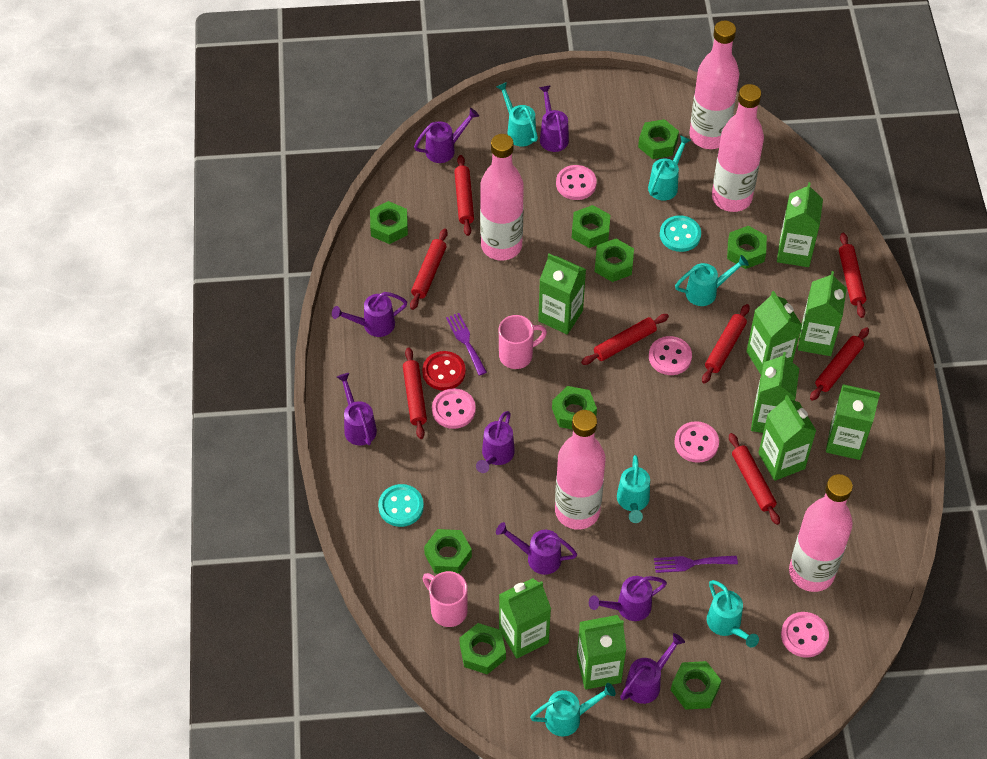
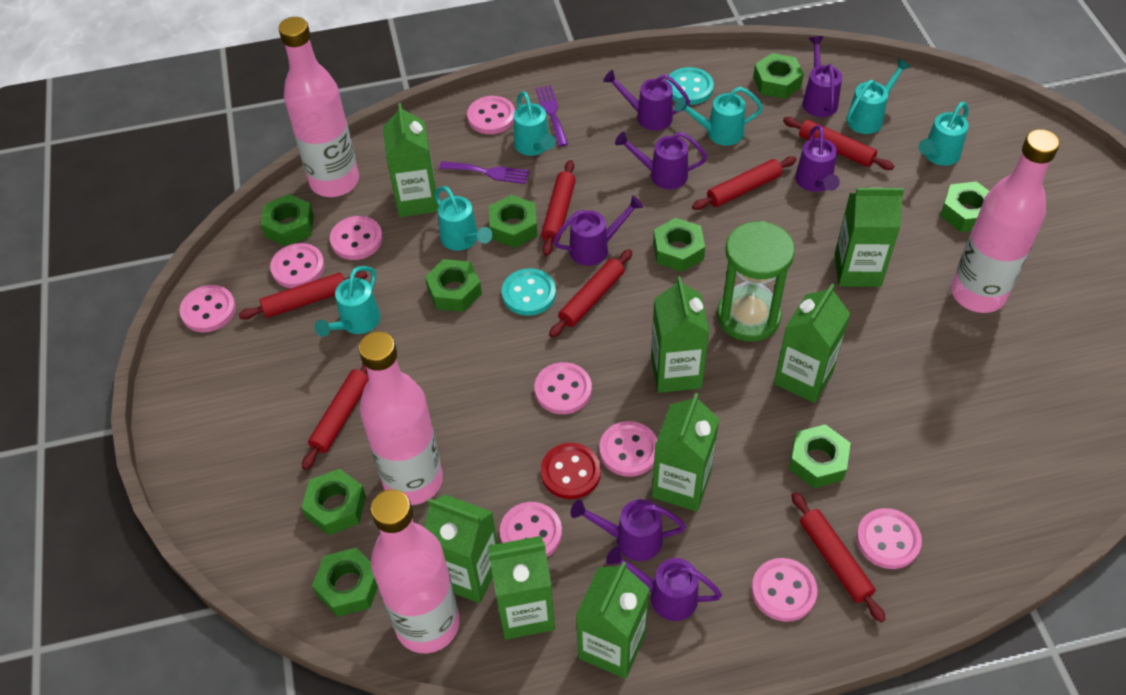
green carton: [499,578,551,659] [538,254,586,335] [577,615,626,690] [746,291,802,374] [751,352,799,433] [758,395,816,481] [777,182,823,267] [798,271,847,356] [826,384,880,460] = 9 -> [383,103,438,217] [424,494,498,603] [488,536,555,640] [576,562,650,679] [651,276,709,393] [652,393,719,512] [774,284,850,403] [834,187,904,287] = 8
green hourglass: none = 0 -> [717,221,795,342] = 1
pink bottle: [480,134,524,260] [555,410,605,530] [689,21,739,149] [712,84,764,212] [789,474,853,592] = 5 -> [278,17,359,197] [359,331,443,505] [371,489,460,653] [951,129,1060,313] = 4
pink button: [432,388,476,429] [556,165,597,200] [649,336,692,375] [674,421,719,463] [781,612,829,658] = 5 -> [179,285,236,332] [270,243,325,288] [330,216,383,260] [467,96,515,134] [500,502,562,557] [534,362,592,414] [599,421,657,477] [751,558,817,622] [856,508,922,569] = 9
pink mug: [423,571,468,627] [499,315,547,369] = 2 -> none = 0
purple watering can: [332,292,407,337] [337,373,377,445] [414,108,479,163] [476,411,515,473] [496,522,577,575] [539,85,569,152] [589,576,667,621] [620,633,685,704] = 8 -> [553,195,643,266] [570,499,686,561] [603,70,690,131] [606,547,722,621] [615,132,707,189] [795,125,840,192] [802,36,842,117] = 7
red rolling pin: [403,347,427,439] [410,228,448,310] [454,155,474,236] [581,314,669,365] [702,304,750,384] [729,433,780,525] [810,327,869,401] [839,233,866,318] = 8 -> [238,271,368,320] [302,364,369,470] [541,160,576,256] [549,249,633,338] [692,156,796,210] [783,117,894,170] [792,492,886,622] = 7

